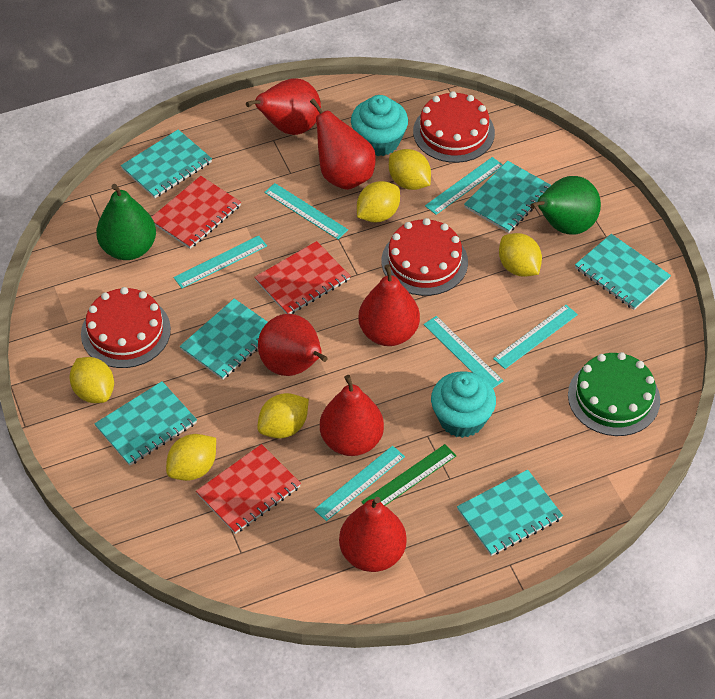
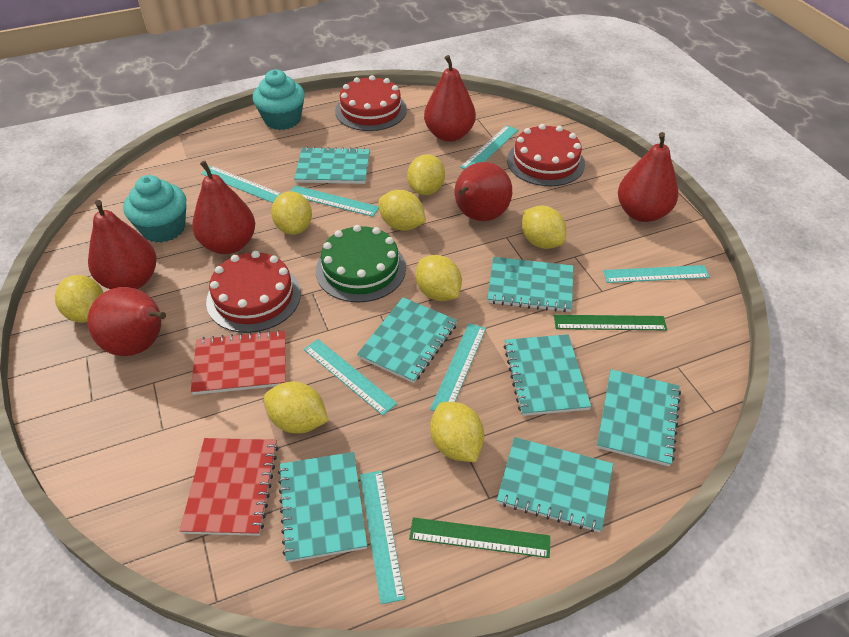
green pear: [96,184,156,260] [530,176,601,235] = 2 -> none = 0
green ruler: [361,444,456,506] = 1 -> [409,517,550,558] [554,315,667,330] = 2
red notebook: [151,176,241,249] [196,444,301,534] [254,241,350,314] = 3 -> [180,438,278,536] [191,330,286,395] = 2
turquoise notebook: [94,381,197,466] [121,129,212,198] [180,298,268,380] [457,470,563,556] [464,161,551,233] [575,234,671,310] = 6 -> [278,452,367,563] [294,147,370,184] [357,297,457,383] [487,257,574,312] [497,437,613,533] [504,334,591,416] [597,369,681,466] = 7
turquoise ruler: [174,235,267,288] [264,183,348,239] [314,446,405,521] [423,316,503,388] [425,157,503,215] [493,305,578,369] = 6 -> [201,166,282,203] [291,185,379,217] [304,339,397,415] [360,471,405,604] [430,323,486,411] [460,125,518,169] [603,265,710,283] = 7
yellow lemon: [70,357,114,403] [166,434,216,481] [257,393,309,439] [357,181,400,222] [389,149,431,190] [499,233,542,277] = 6 -> [55,275,104,323] [264,382,329,434] [271,191,312,235] [379,190,426,231] [407,154,445,195] [416,255,462,301] [430,402,484,462] [522,206,566,249] = 8

